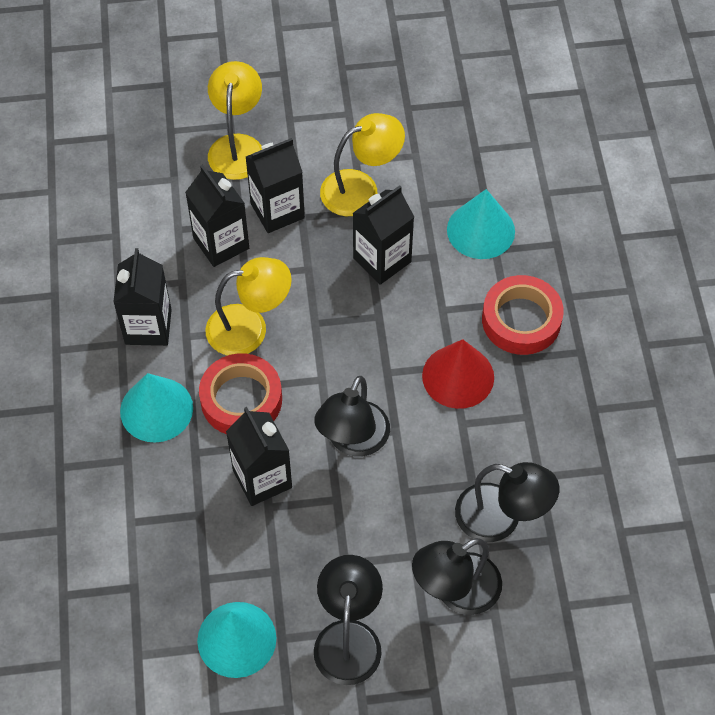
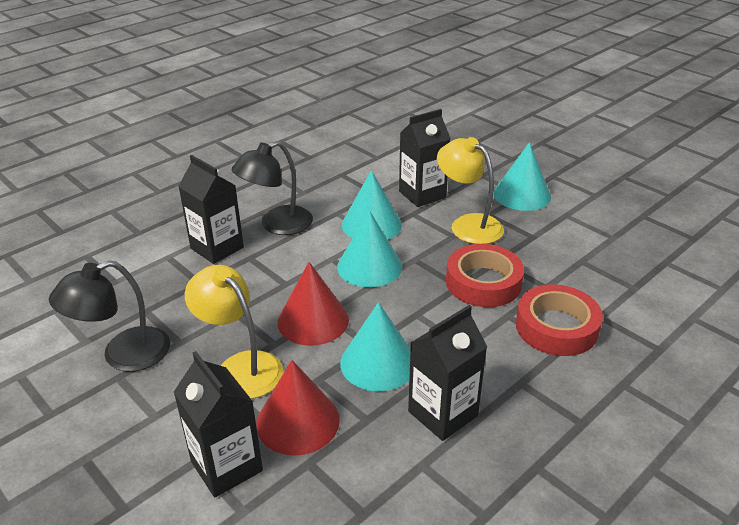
black carton: [113,248,172,346] [185,165,249,267] [226,407,292,506] [246,138,305,233] [353,185,414,285] = 5 -> [174,351,263,497] [178,155,244,264] [399,109,451,207] [408,305,487,441] = 4
black lamp: [314,376,390,457] [314,555,383,685] [412,538,502,615] [455,462,559,542] = 4 -> [49,260,170,372] [232,141,313,235] = 2
red cone: [422,339,494,409] = 1 -> [256,360,340,456] [278,262,349,346] = 2
turquoise cone: [120,373,193,442] [197,602,276,678] [447,189,515,259] = 3 -> [337,210,402,287] [340,302,411,391] [342,170,402,240] [493,142,551,211] = 4
yellow lamp: [205,257,292,356] [208,61,262,180] [320,113,405,216] = 3 -> [185,265,283,399] [437,137,504,244] = 2

